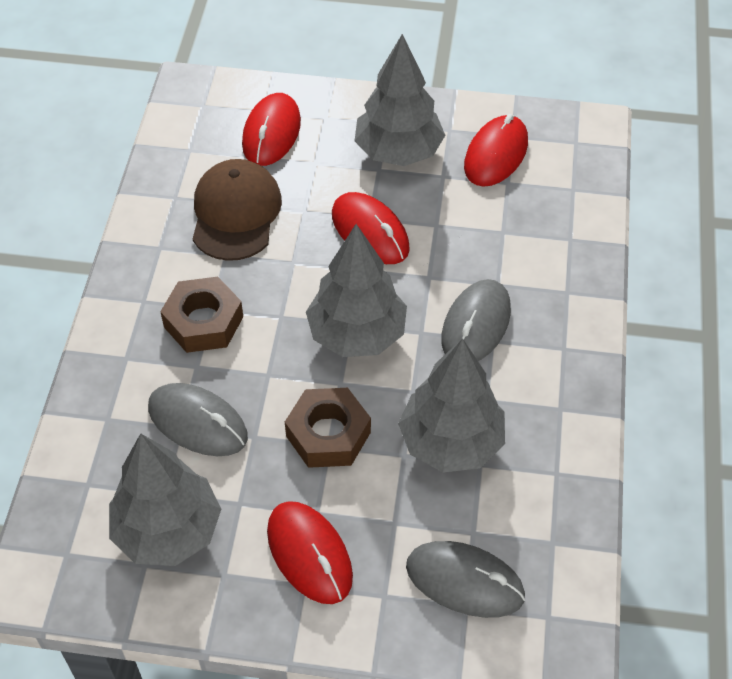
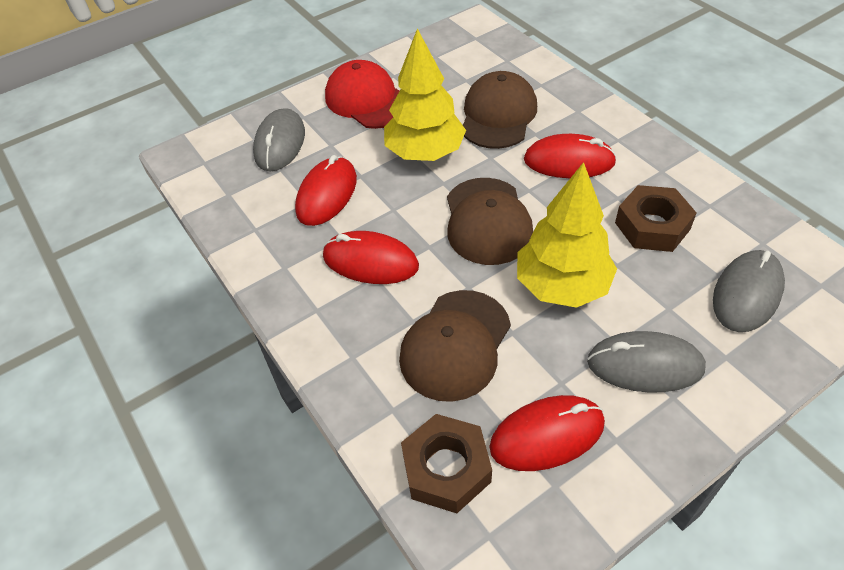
brown cap: [193,159,282,261] = 1 -> [399,290,511,402] [447,178,533,265] [463,71,537,149] = 3
grey tree: [109,433,221,566] [306,224,407,357] [354,34,445,166] [398,338,505,473] = 4 -> none = 0
red cap: none = 0 -> [325,60,400,129] = 1
yellow tree: none = 0 -> [384,28,466,161] [517,162,617,308] = 2

